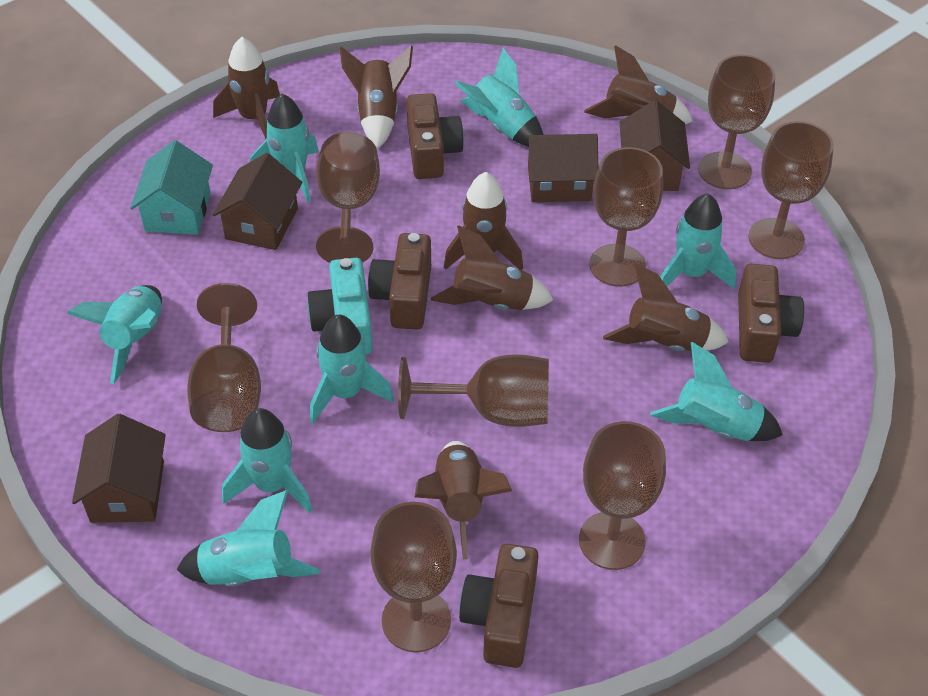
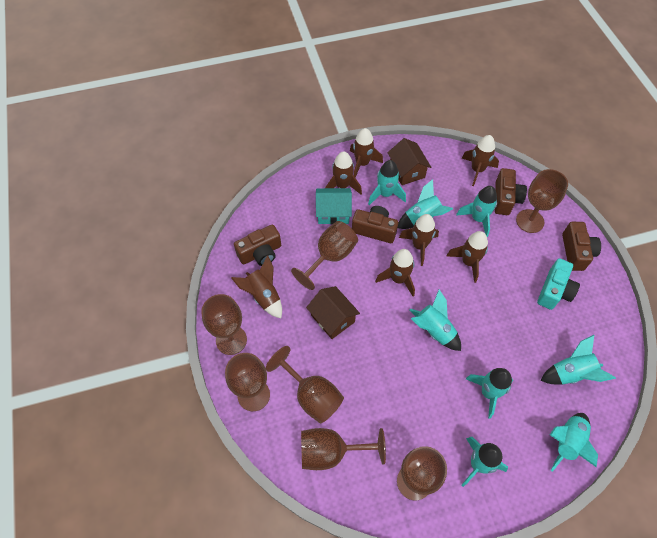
brown goblet: [187,283,261,432] [316,132,380,263] [370,502,457,652] [398,354,549,427] [579,421,666,570] [589,147,663,287] [698,55,775,189] [748,121,834,259] = 8 -> [201,294,247,355] [225,353,270,411] [266,346,344,424] [291,221,358,290] [301,428,386,470] [397,446,447,500] [516,169,568,233] = 7
brown house: [72,414,166,523] [213,153,302,250] [525,134,598,202] [619,100,690,191] = 4 -> [306,286,360,339] [388,138,431,185] = 2

